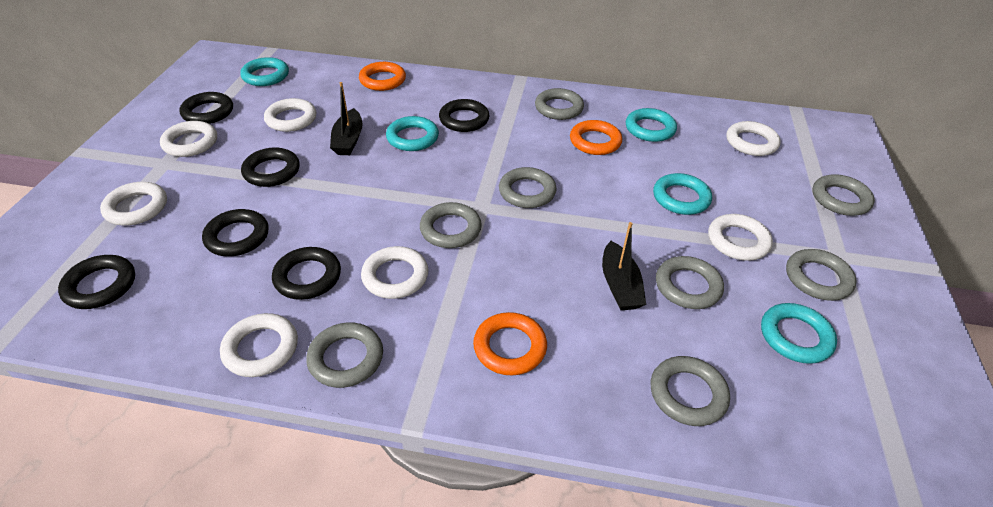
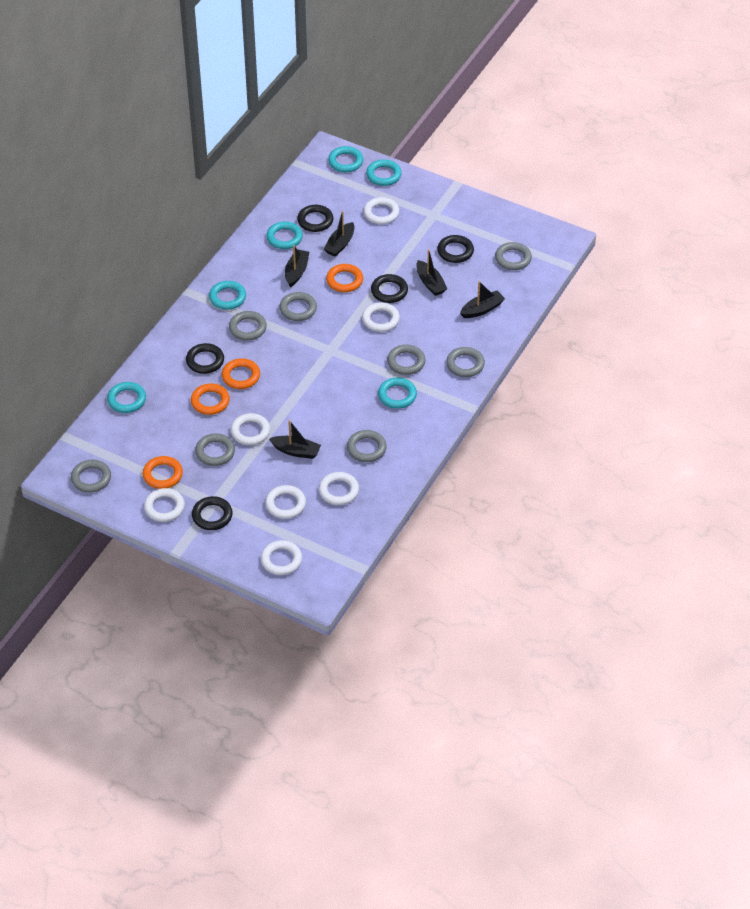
black boat: [330,82,363,155] [602,222,646,310] = 2 -> [269,420,321,459] [285,245,309,287] [324,211,354,257] [416,249,447,296] [460,281,505,318] = 5
black ring: [58,255,135,309] [179,92,233,124] [202,209,269,256] [241,147,300,187] [272,247,341,300] [439,99,489,132] = 6 -> [186,343,224,374] [192,496,233,530] [297,205,333,232] [371,274,408,303] [437,235,474,263] = 5
orange ring: [359,62,406,91] [473,312,547,375] [570,120,622,155] = 3 -> [143,456,183,489] [191,384,230,415] [222,358,260,389] [326,264,363,292] = 4
turquoise ring: [240,57,289,86] [386,116,439,151] [626,108,677,142] [653,173,712,215] [761,303,837,364] = 5 -> [107,382,146,413] [209,281,246,310] [266,221,303,249] [328,146,363,172] [366,159,402,186] [378,377,417,409] = 6

